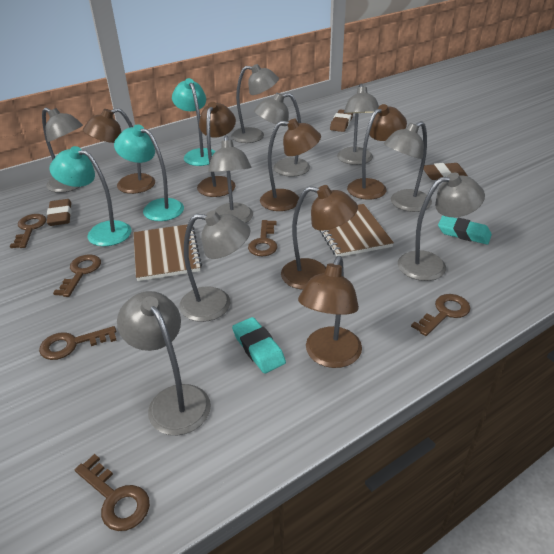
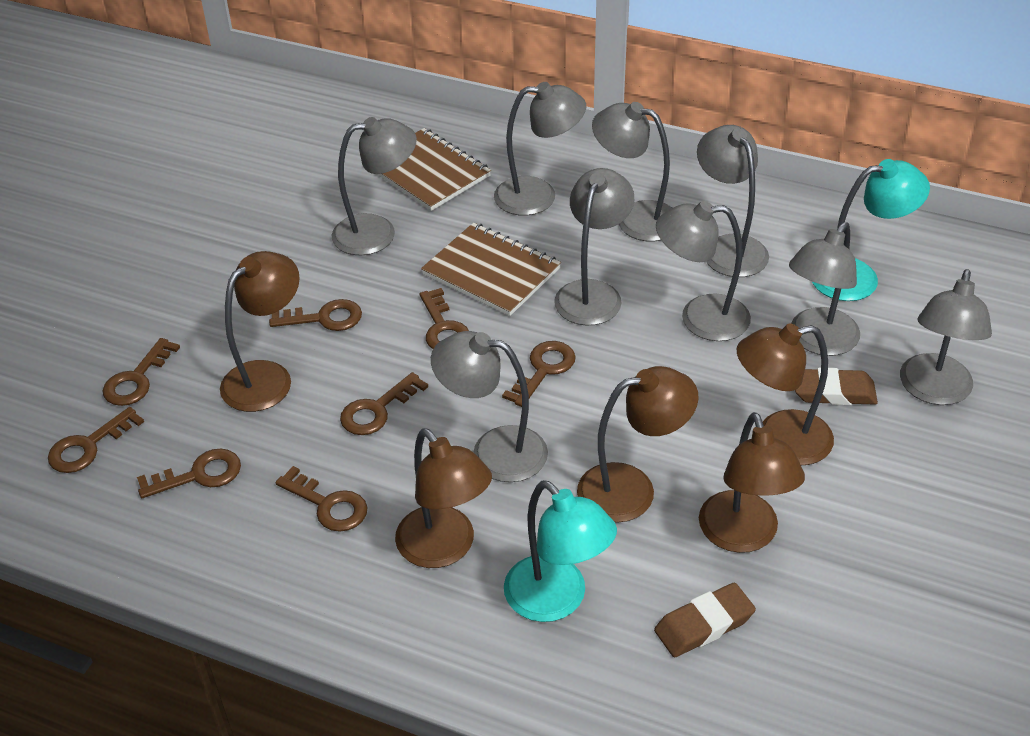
brown eraser: [47,199,72,226] [330,109,353,132] [423,163,468,180] = 3 -> [654,583,756,657] [795,367,878,405] = 2
brown key: [10,214,47,248] [39,326,117,360] [53,254,101,297] [75,454,150,531] [248,220,277,256] [411,294,471,336] = 6 -> [48,407,144,473] [103,338,180,406] [137,449,241,498] [269,299,362,331] [275,466,367,532] [340,372,428,435] [420,288,469,349] [502,341,576,407] = 8
brown lamp: [83,108,155,194] [197,102,236,197] [260,119,321,211] [281,185,358,289] [298,256,362,368] [347,104,407,200] = 6 -> [220,251,300,412] [395,428,492,568] [577,366,699,523] [699,412,805,553] [737,323,834,465] = 5
turquoise eraser: [232,317,286,374] [438,216,492,245] = 2 -> none = 0
turquoise lamp: [49,146,132,246] [114,124,184,221] [172,78,216,166] = 3 -> [504,480,617,622] [812,159,930,301] = 2

